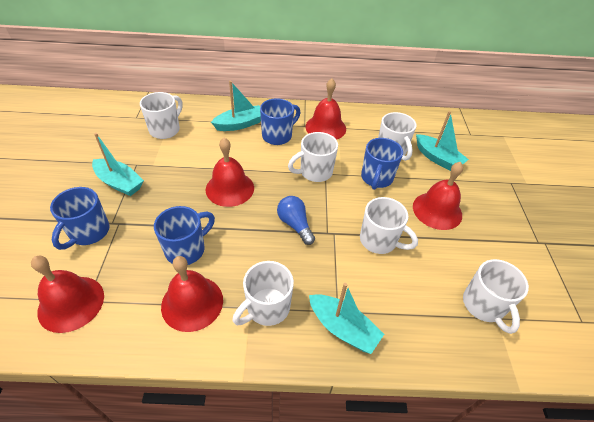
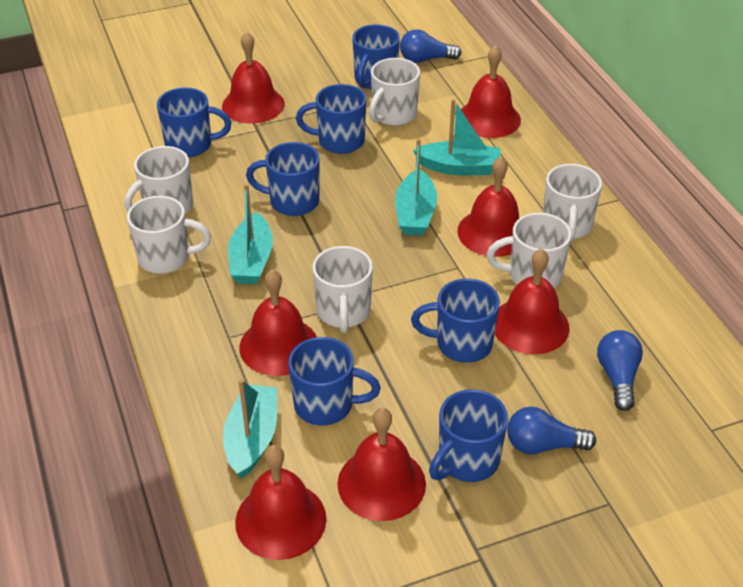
blue light bulb: [277,196,315,245] = 1 -> [400,29,462,63] [507,406,596,454] [597,330,643,411] = 3
blue mug: [50,187,110,250] [154,206,215,265] [260,98,301,145] [361,138,403,190] = 4 -> [157,87,232,158] [246,142,320,216] [288,337,381,426] [296,84,366,154] [352,24,400,89] [411,278,500,363] [429,389,508,482] = 7
red bell: [31,256,104,333] [161,256,223,332] [206,138,254,207] [306,78,346,140] [413,162,463,230] = 5 -> [222,32,285,124] [235,445,327,560] [240,269,317,376] [337,408,426,521] [457,157,519,257] [461,45,521,138] [495,249,570,354] = 7

